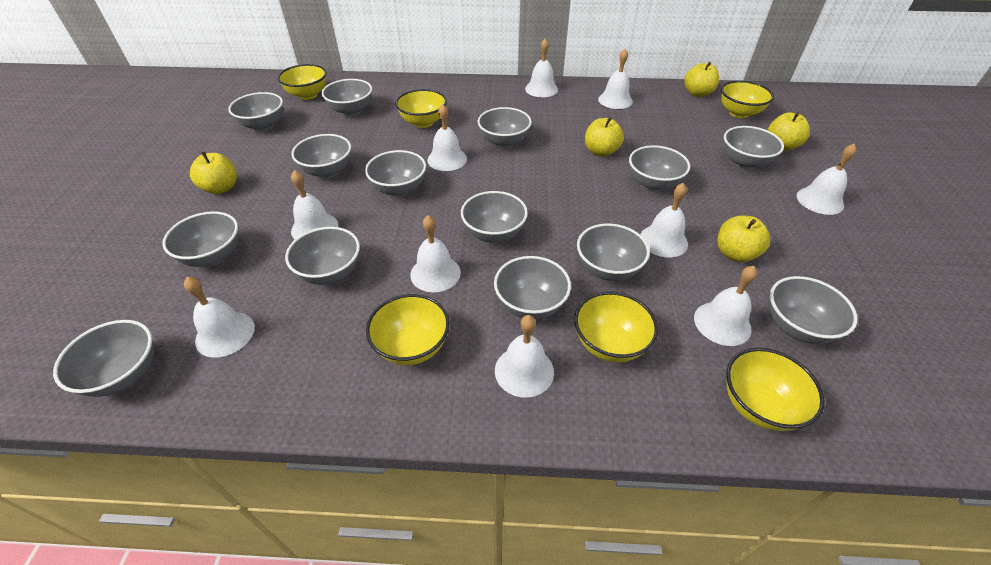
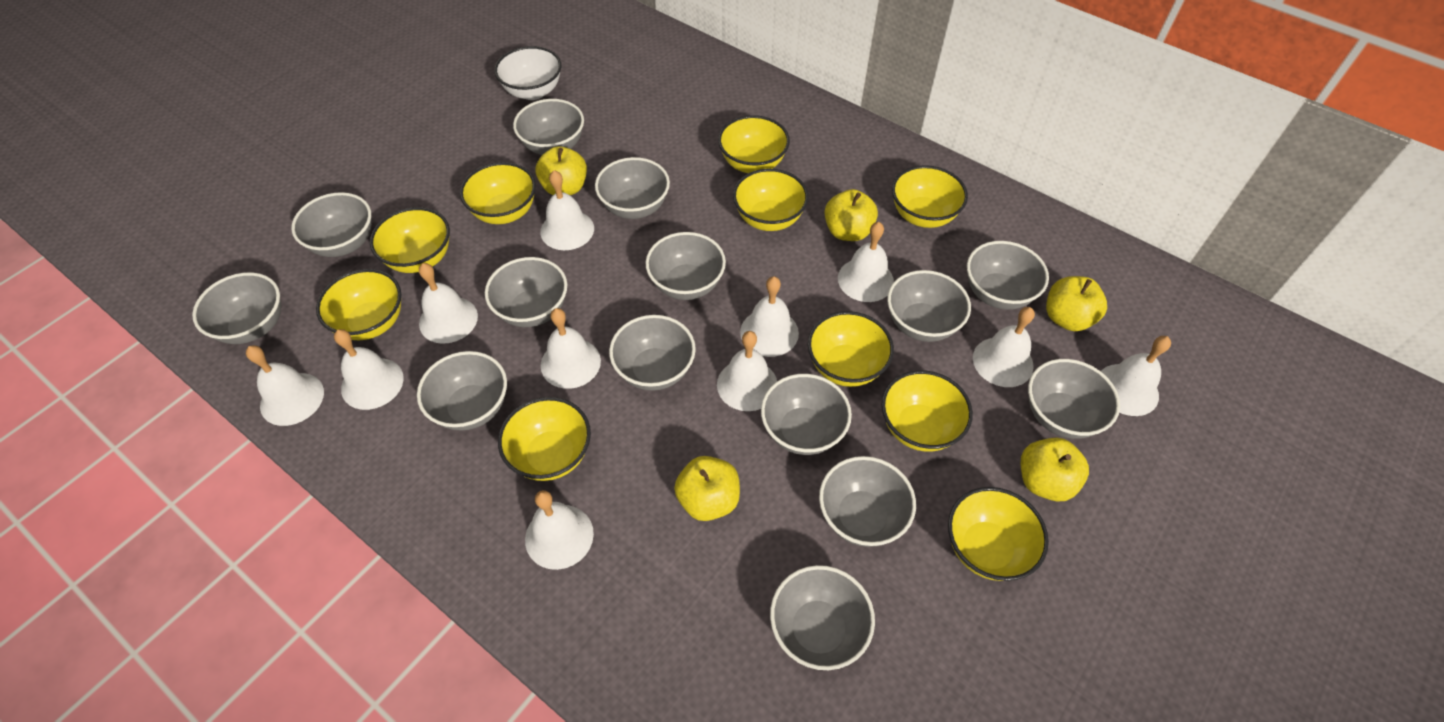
white bell: [184,277,255,358] [291,170,338,239] [410,215,461,292] [427,104,467,171] [495,315,554,398] [525,38,558,97] [598,49,633,109] [640,183,688,257] [694,266,758,346] [797,143,857,215] = 10 -> [246,345,324,426] [334,329,404,410] [419,263,478,344] [525,490,594,570] [540,170,594,250] [541,308,601,389] [717,331,777,411] [740,276,799,357] [838,222,894,302] [973,307,1035,387] [1101,336,1171,416] = 11
white bowl: none = 0 -> [494,46,561,100] = 1
yellow bowl: [278,64,327,100] [366,294,450,365] [395,89,447,128] [574,292,658,363] [721,81,774,118] [726,348,825,431] = 6 -> [316,269,401,340] [370,207,450,273] [460,162,536,224] [498,397,591,481] [718,115,790,173] [733,169,808,231] [808,311,894,387] [882,370,973,452] [892,165,968,228] [948,487,1049,581] = 10

